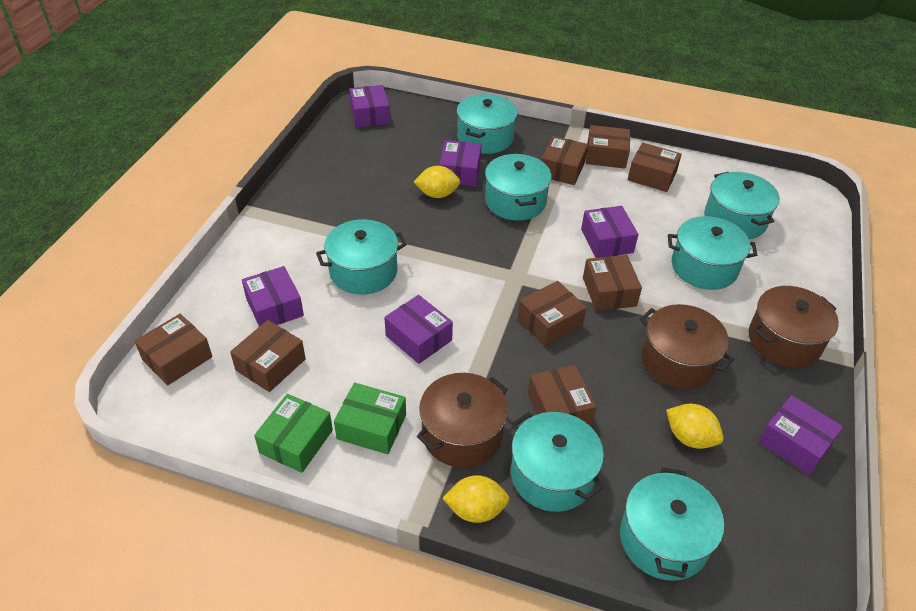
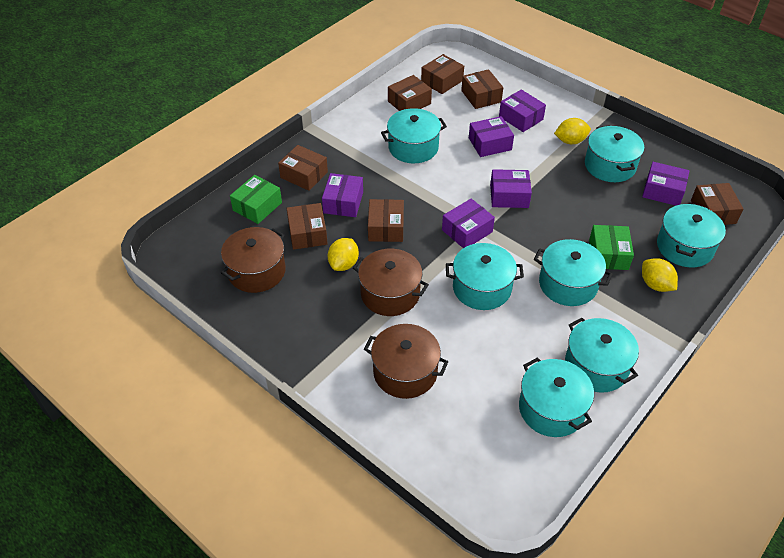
brown box: [135,314,212,386] [230,320,306,392] [518,281,587,346] [528,365,597,425] [541,136,588,185] [583,255,642,311] [586,125,630,169] [628,143,682,192] = 8 -> [278,145,328,191] [287,203,328,250] [368,199,404,242] [388,75,432,111] [421,54,464,94] [461,69,503,109] [691,183,744,225] = 7

